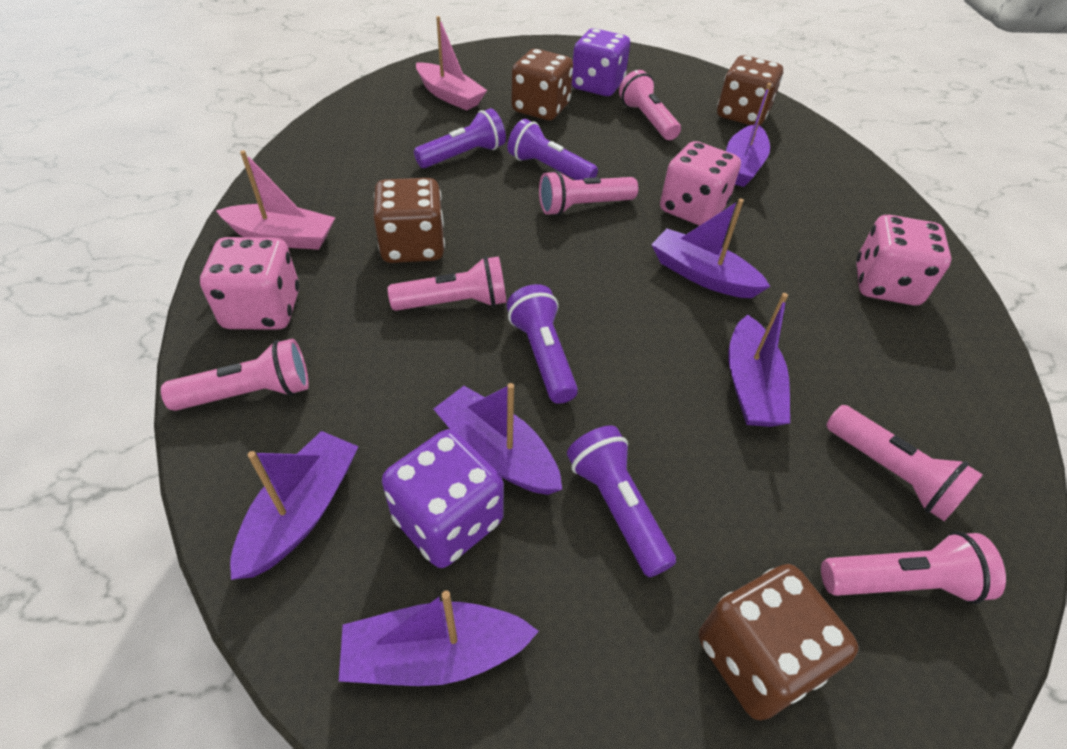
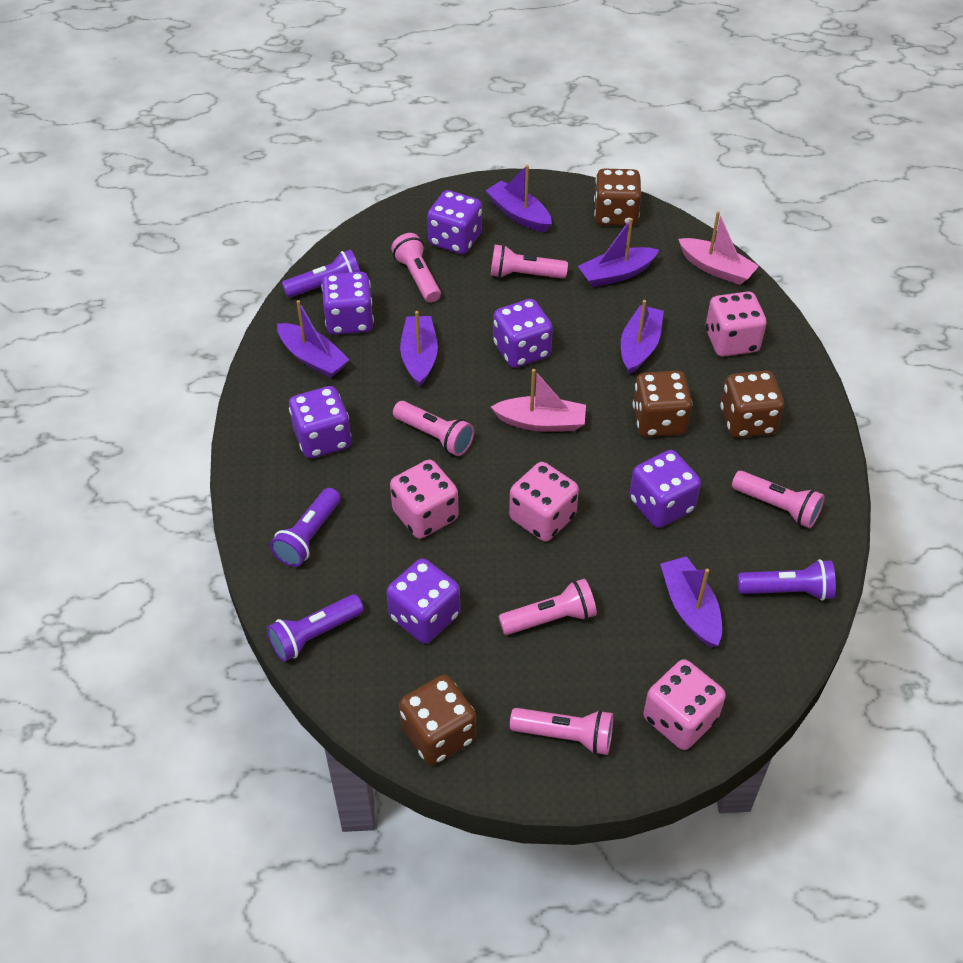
pink dice: [200,237,299,330] [660,141,741,226] [856,215,952,305] = 3 -> [390,460,459,539] [509,462,579,542] [643,659,726,750] [706,292,767,357] = 4
purple dice: [382,429,504,568] [572,28,630,96] = 2 -> [289,386,351,459] [321,272,374,335] [386,558,460,644] [427,190,482,254] [493,299,553,368] [629,450,701,528] = 6

